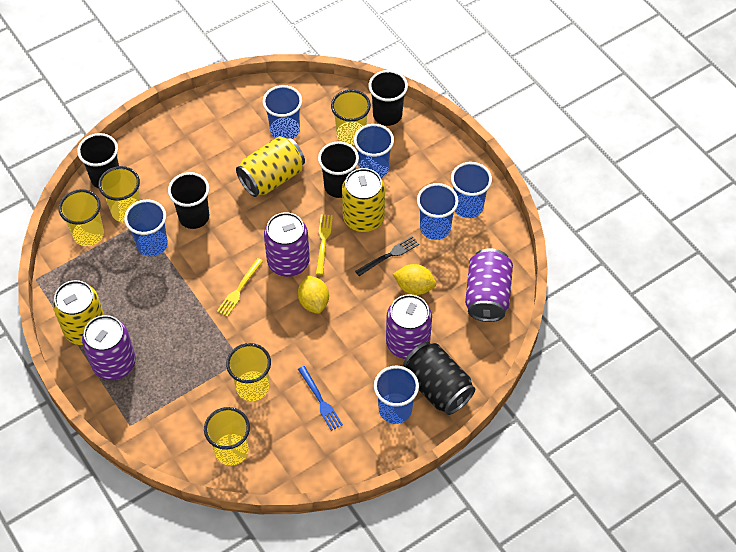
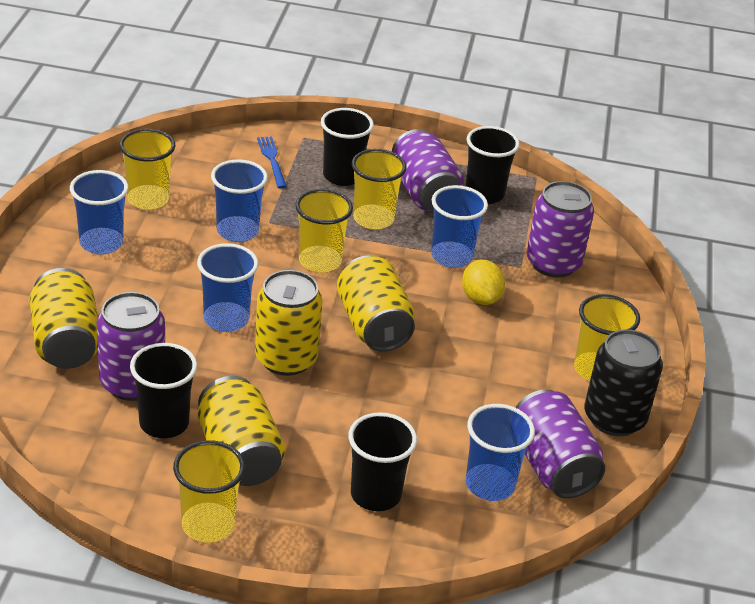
black fork: [355,236,419,276] = 1 -> none = 0
blue cup: [124,200,168,256] [263,85,302,139] [354,124,394,178] [374,366,419,424] [417,183,459,240] [451,162,492,218] = 6 -> [70,170,129,255] [197,243,259,332] [211,159,268,242] [431,185,488,268] [466,404,535,501] = 5
yellow can: [53,280,104,345] [236,136,305,197] [342,168,385,232] = 3 -> [29,268,98,369] [197,376,285,486] [255,270,323,376] [337,256,415,352] = 4
yellow fork: [217,258,263,317] [316,214,333,275] = 2 -> none = 0
yellow lemon: [298,275,329,314] [393,264,436,295] = 2 -> [462,259,505,305] = 1

